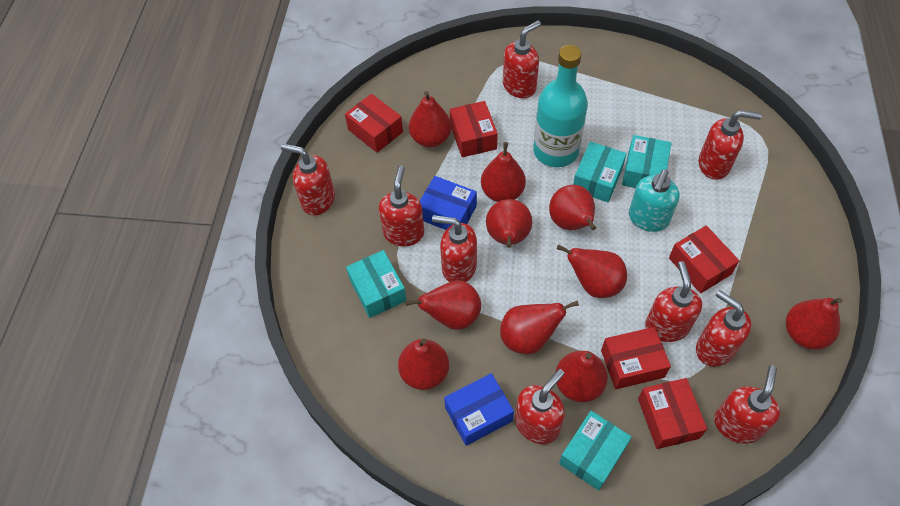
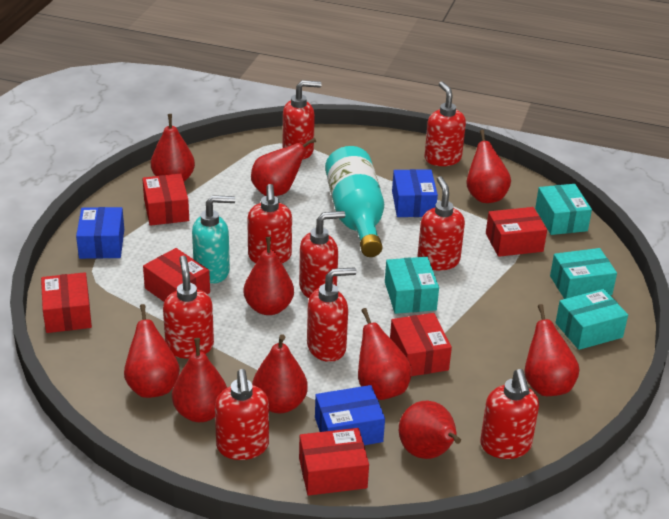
blue box: [420,176,477,230] [444,373,514,446] = 2 -> [76,207,124,259] [315,385,385,445] [392,169,438,217] = 3
red box: [345,94,403,153] [450,101,498,157] [601,327,671,389] [638,378,707,449] [669,226,739,293] = 5 -> [41,272,92,333] [142,174,189,226] [143,248,210,302] [299,428,369,496] [390,313,452,376] [486,207,547,257] = 6

